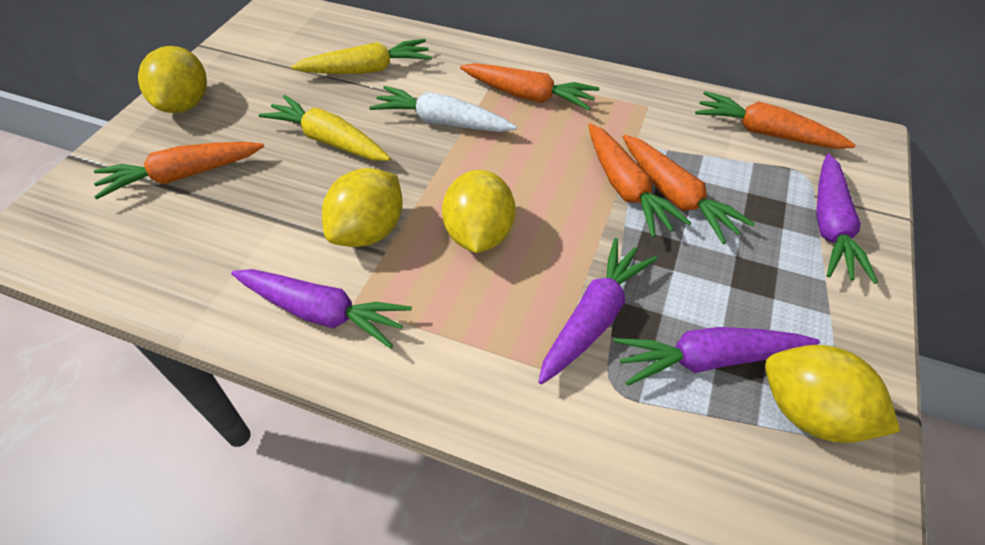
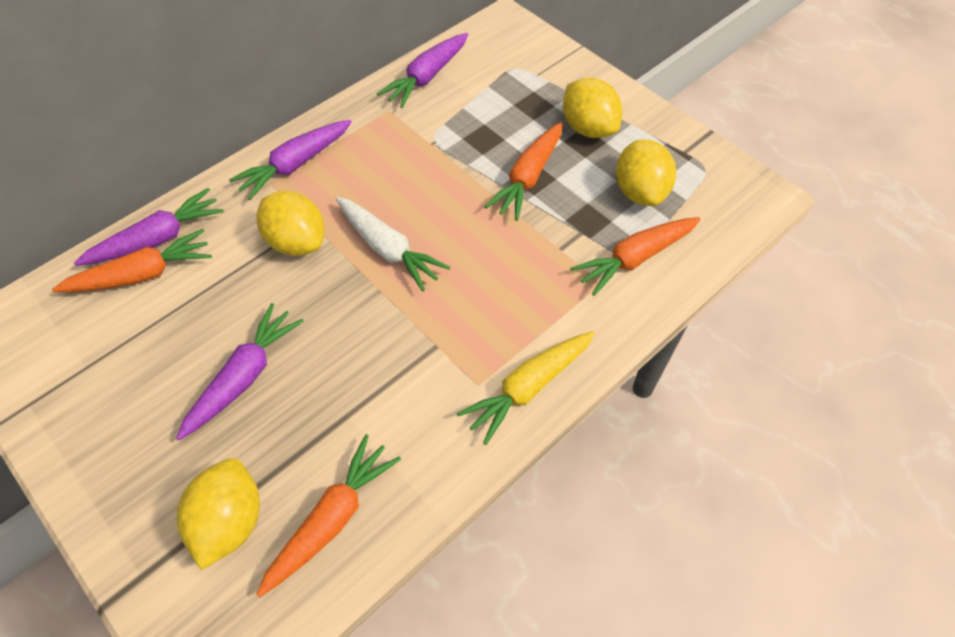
orange carrot: [94,142,264,199] [460,63,600,111] [588,123,691,238] [623,135,755,244] [695,91,856,149] = 5 -> [52,229,212,292] [256,434,401,597] [484,122,562,221] [571,217,701,296] = 4
yellow carrot: [259,95,390,161] [291,39,432,74] = 2 -> [456,331,595,445] = 1

